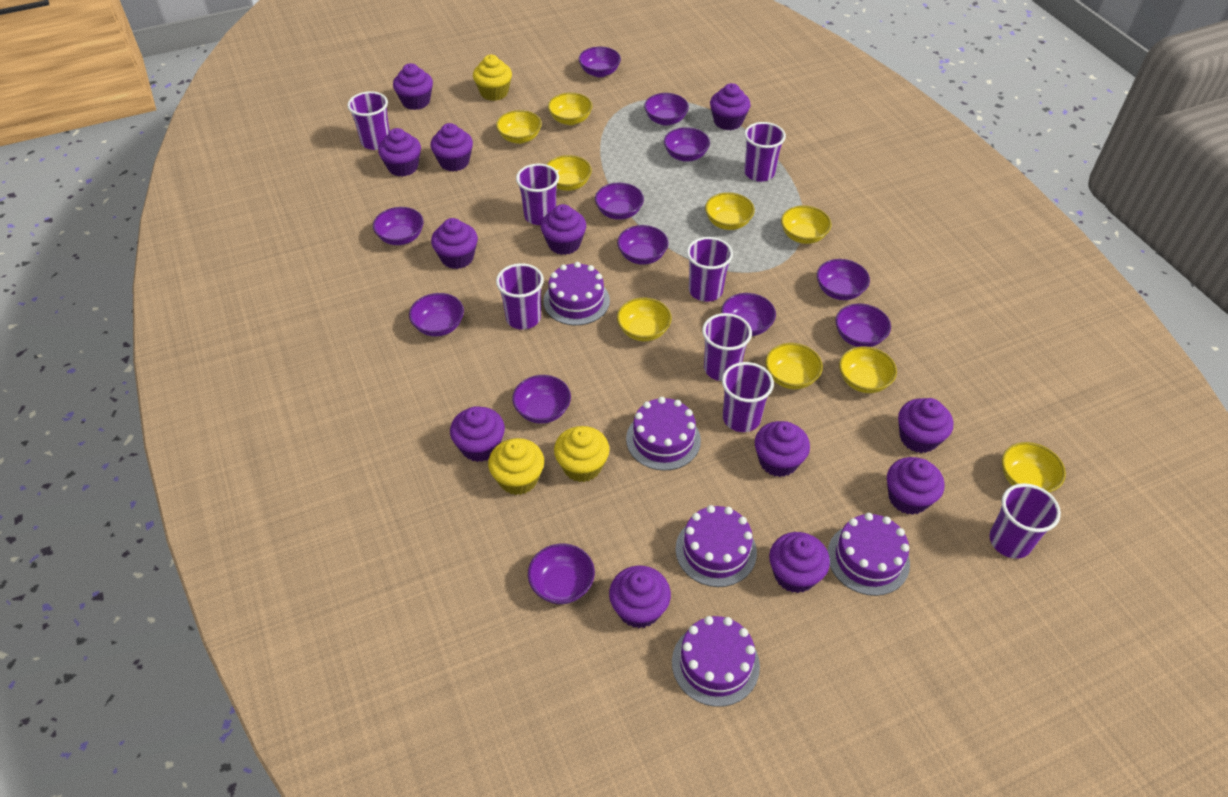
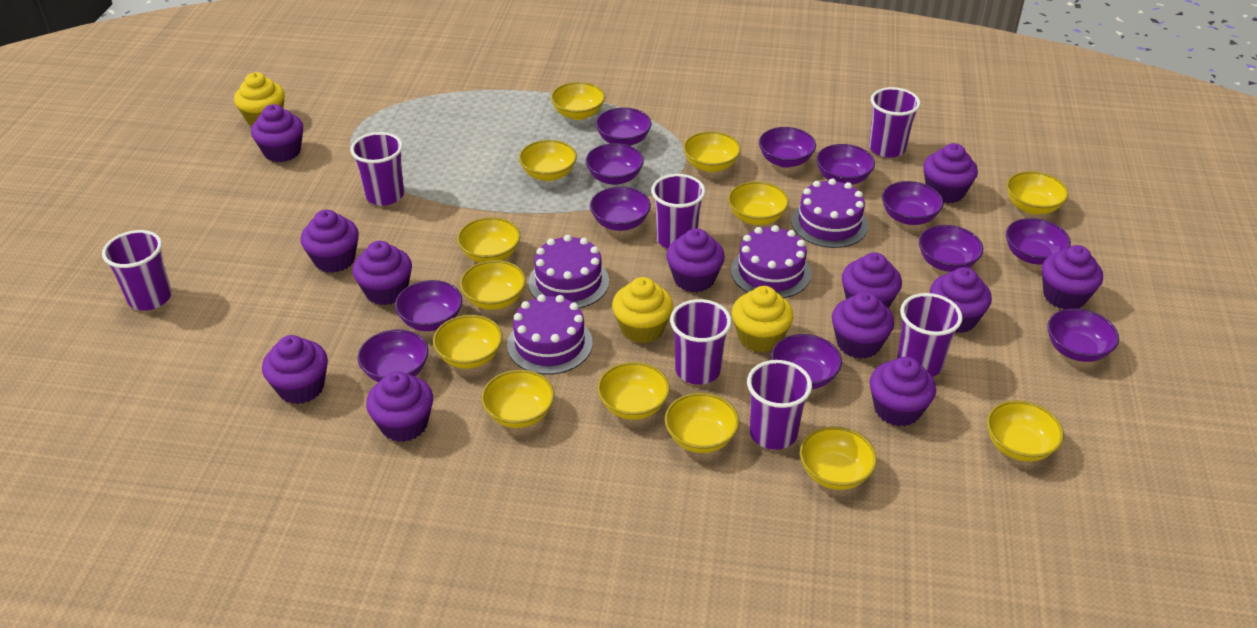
purple cake: [543,262,610,325] [626,397,701,471] [672,616,760,707] [676,505,757,587] [828,513,910,596] = 5 -> [507,294,593,375] [528,235,609,308] [731,225,811,298] [791,179,868,248] = 4
purple cup: [347,91,390,150] [496,263,544,330] [516,164,559,225] [687,237,733,302] [702,313,752,381] [722,362,774,432] [744,122,786,182] [989,483,1061,559] = 8 -> [102,230,172,310] [350,132,404,206] [651,174,705,248] [670,299,732,385] [747,360,812,450] [869,87,921,158] [897,293,963,377] = 7
yellow bowl: [496,110,542,144] [546,155,592,191] [548,92,592,125] [617,298,672,341] [705,192,755,230] [765,343,823,389] [781,205,831,244] [839,346,897,393] [1002,442,1066,493] = 9 -> [433,315,503,369] [457,217,521,263] [460,260,526,310] [481,370,554,428] [519,140,577,181] [551,82,605,120] [597,362,670,420] [665,393,739,453] [683,131,741,172] [728,181,789,225] [800,427,877,490] [987,401,1064,462] [1006,171,1069,214] = 13

